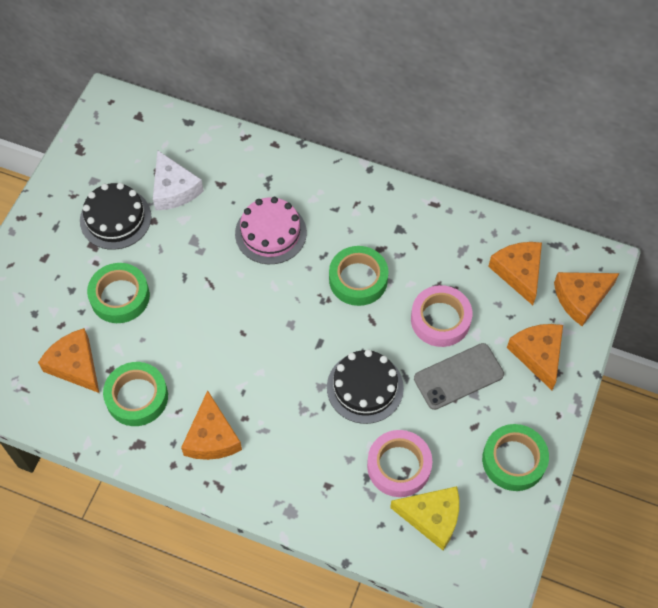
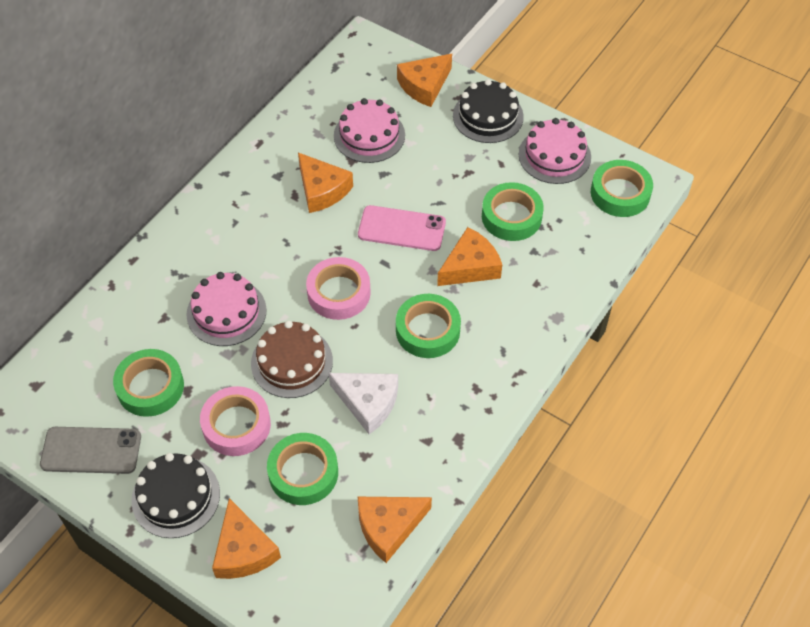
brown cake: none = 0 -> [251,321,333,398] = 1
green tape: [87,263,150,323] [103,362,168,426] [329,246,389,306] [482,424,549,491] = 4 -> [113,349,184,417] [267,433,338,505] [396,294,461,358] [482,182,544,241] [591,160,653,217] = 5
pink cake: [235,197,307,264] = 1 -> [186,272,267,346] [334,98,405,163] [519,118,591,184] = 3
pink phone: none = 0 -> [358,205,446,251] = 1
yellow cheese: [390,486,459,550] = 1 -> none = 0

